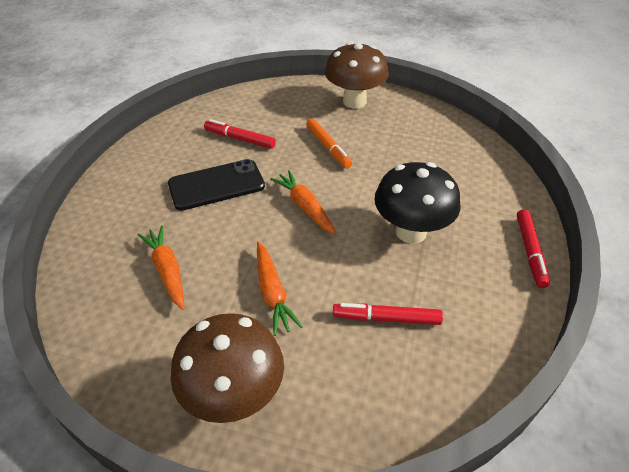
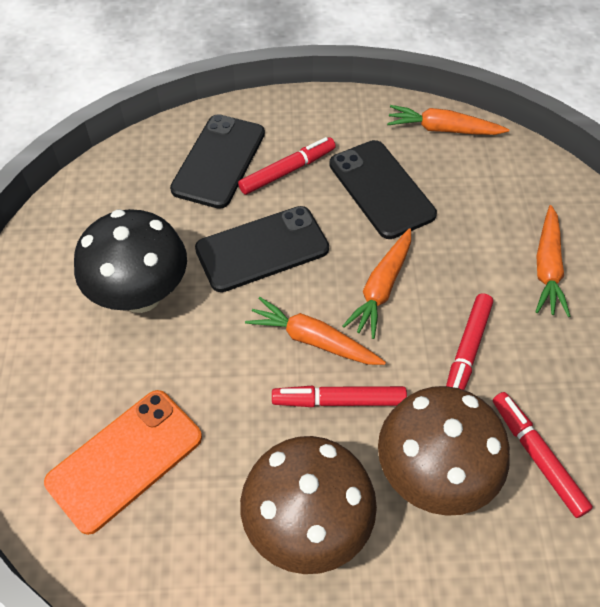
black phone: [168,159,265,211] = 1 -> [170,114,265,209] [195,206,329,292] [329,140,437,239] = 3
orange carrot: [138,226,184,310] [257,242,303,336] [270,170,336,234] = 3 -> [245,297,386,365] [343,228,411,339] [387,105,509,135] [535,205,570,317] = 4
orange marker: [306,118,352,169] = 1 -> none = 0
orange phone: none = 0 -> [44,390,202,535] = 1
red marker: [204,119,276,149] [333,303,443,325] [517,209,550,288] = 3 -> [238,137,336,195] [272,385,407,407] [446,293,493,390] [493,392,593,518] = 4

